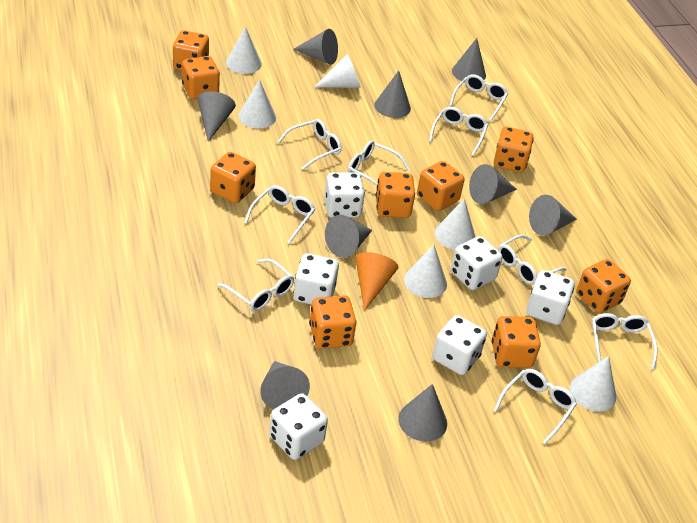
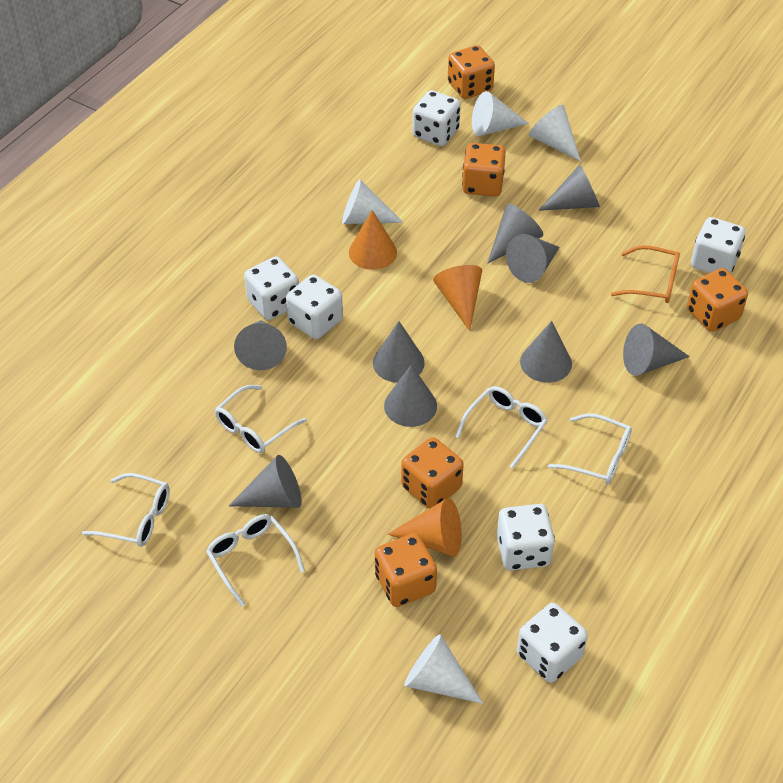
orange cone: [355,252,398,311] = 1 -> [349,210,397,270] [388,498,462,557] [433,265,482,331] = 3
orange dice: [173,30,209,70] [182,56,220,100] [210,152,256,203] [309,295,357,349] [376,172,415,218] [417,161,465,211] [492,316,541,368] [494,127,533,173] [576,259,631,313] = 9 -> [375,533,437,607] [401,437,464,509] [448,45,495,99] [462,143,506,197] [687,268,748,332] = 5
orange glasses: none = 0 -> [611,245,680,303] = 1
white cone: [226,27,262,74] [238,79,276,129] [314,54,361,88] [404,245,447,298] [435,198,475,250] [570,356,616,411] = 6 -> [342,179,404,224] [404,634,483,704] [472,91,529,136] [529,105,581,161] = 4
white glasses: [217,259,295,311] [244,185,315,244] [277,119,342,170] [348,140,410,186] [429,107,488,156] [449,74,508,122] [494,369,577,444] [498,235,567,284] [592,313,657,370] = 9 -> [82,473,170,547] [206,514,305,606] [215,385,307,453] [456,386,548,469] [548,413,632,484] = 5

